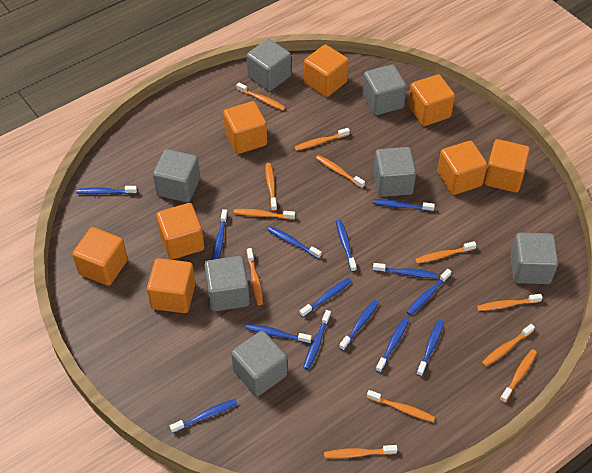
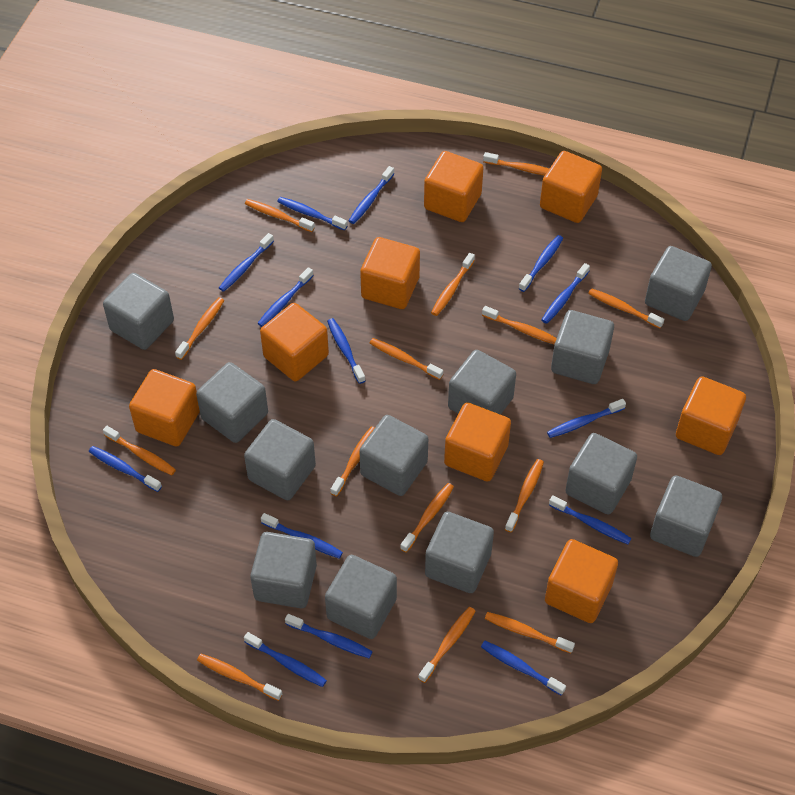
grey cube: [153,149,200,202] [204,256,250,311] [231,331,287,396] [247,39,291,91] [362,65,407,115] [373,147,416,197] [510,233,558,284] = 7 -> [103,273,174,350] [196,362,268,443] [244,419,316,501] [250,532,317,608] [325,555,397,639] [359,415,428,496] [425,512,494,593] [448,350,516,415] [551,310,614,384] [565,433,637,514] [645,246,712,321] [650,475,722,557] = 12
orange toothbrush: [234,209,295,220] [236,82,286,111] [247,248,263,305] [265,163,277,211] [294,128,350,151] [316,155,365,188] [324,445,397,459] [367,390,435,422] [415,241,476,264] [477,294,543,311] [482,324,535,367] [500,349,537,403] = 12 -> [103,426,176,475] [175,297,224,360] [197,654,282,701] [245,199,315,232] [331,426,375,496] [370,338,443,380] [400,483,454,553] [418,607,475,683] [431,253,475,316] [482,306,557,345] [483,152,549,176] [485,612,575,653] [505,459,544,533] [588,288,664,328] = 14

